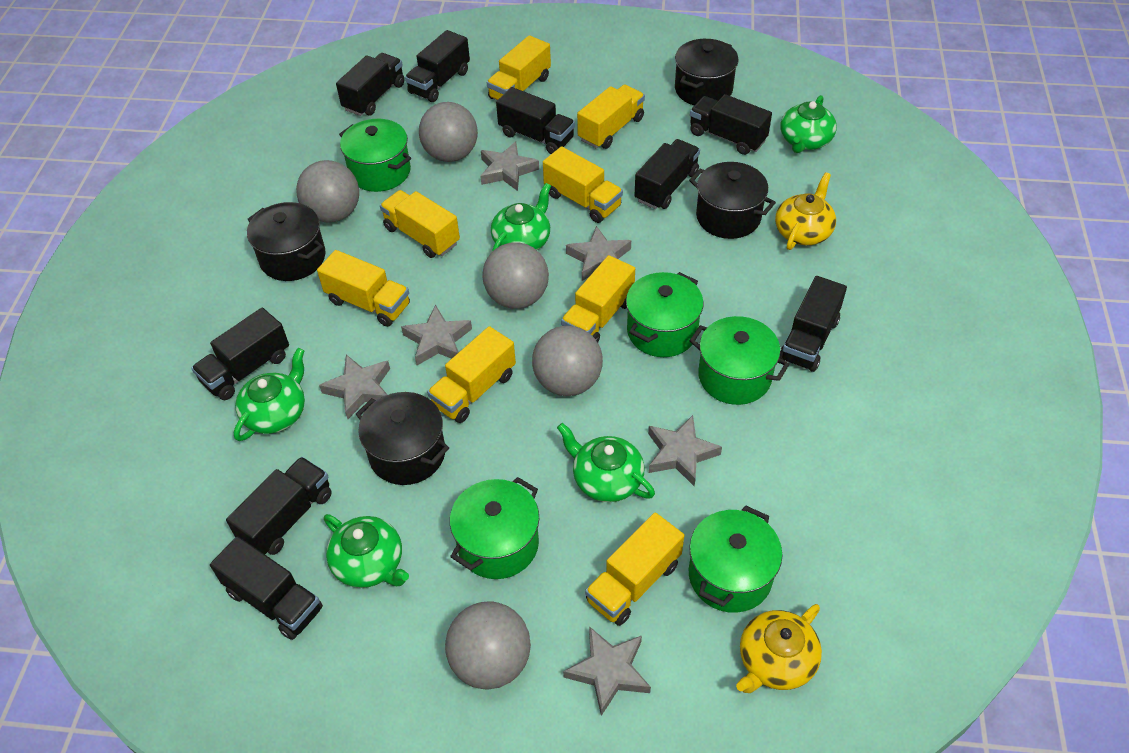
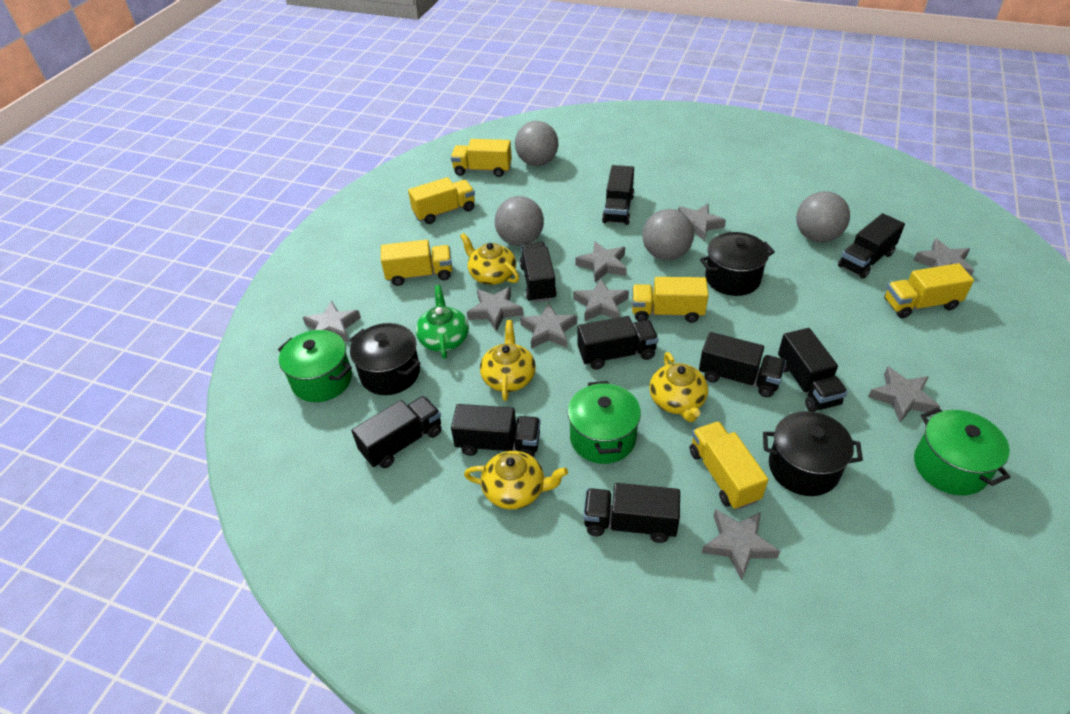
black pot: [247,202,326,281] [356,392,449,485] [675,39,739,105] [689,162,776,239] = 4 -> [349,323,421,395] [700,232,775,296] [763,411,863,496] = 3
green pot: [339,119,411,192] [450,477,539,579] [626,272,704,357] [689,506,782,613] [690,316,790,405] = 5 -> [278,330,352,402] [568,381,641,464] [914,408,1011,496] = 3
green teapot: [234,348,305,441] [324,514,409,588] [491,183,551,251] [557,423,655,502] [780,95,837,153] = 5 -> [416,285,469,359] = 1
grey ball: [296,160,359,222] [419,102,478,162] [445,602,531,690] [482,242,549,309] [532,326,603,396] = 5 -> [495,196,544,246] [515,121,558,166] [642,209,694,260] [796,191,850,242] = 4
grey star: [319,355,390,419] [401,305,472,365] [480,141,539,191] [563,626,651,716] [566,226,631,281] [648,415,722,486] = 6 -> [303,300,361,342] [467,286,523,332] [520,302,577,349] [573,278,629,322] [575,241,627,282] [678,204,726,241] [702,509,780,580] [868,366,940,422] [913,239,974,276] = 9
yellow teapot: [736,604,822,693] [775,172,836,250] = 2 -> [460,233,519,285] [464,451,568,509] [480,320,536,401] [649,352,708,422] = 4
yellow truck: [317,250,410,327] [380,190,460,258] [427,326,516,423] [487,35,551,100] [543,146,623,223] [561,255,635,342] [577,85,645,149] [585,512,684,626] = 8 -> [381,240,452,286] [408,177,475,224] [451,139,512,177] [632,277,709,323] [690,421,768,510] [884,263,974,318] = 6

